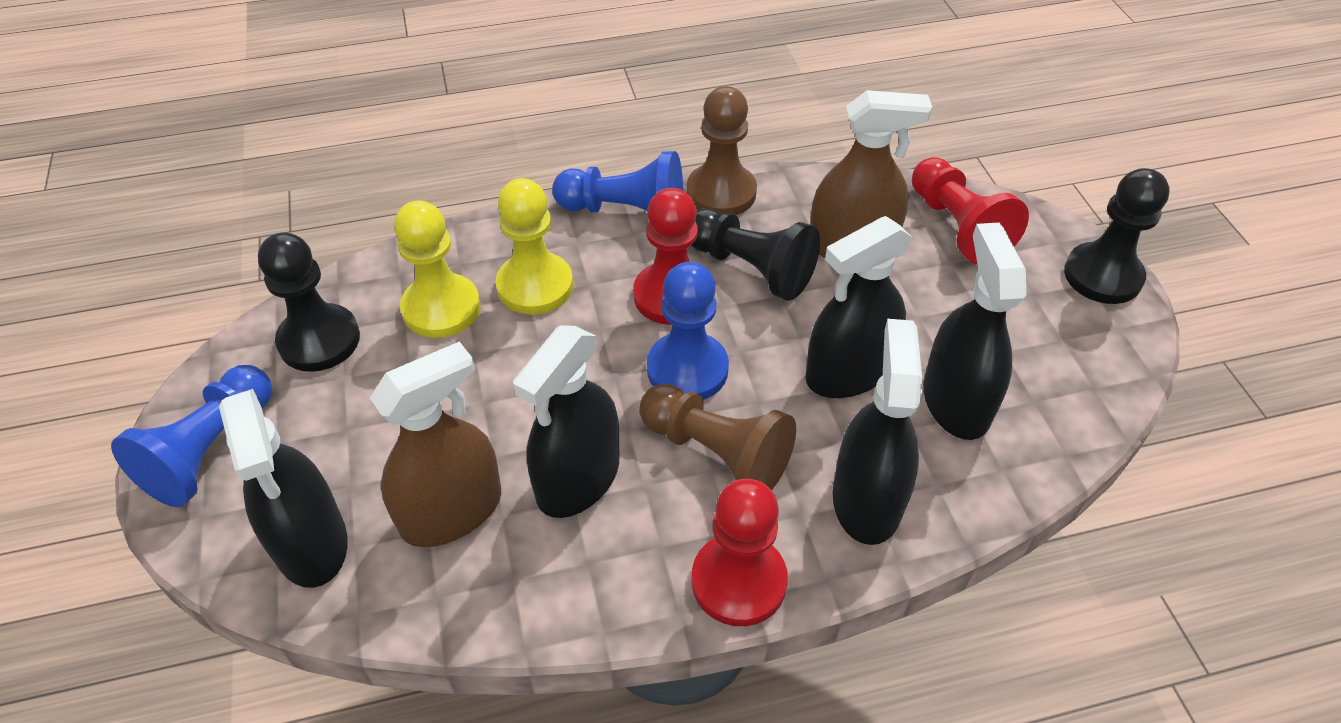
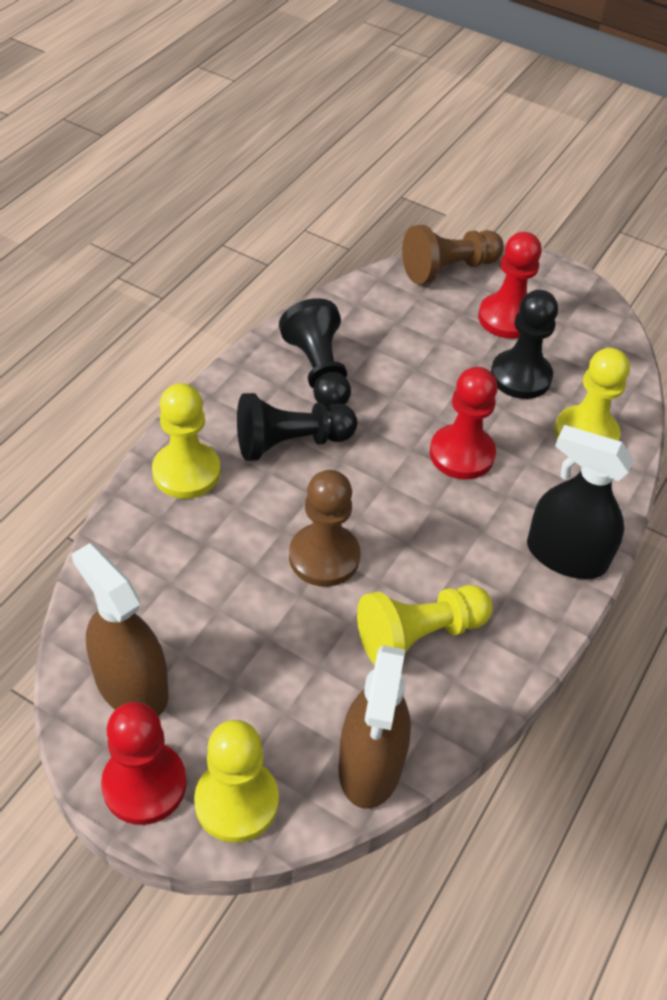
black spray bottle: [219,389,348,588] [513,325,619,518] [805,216,913,398] [833,319,922,545] [923,223,1026,440] = 5 -> [527,425,634,579] = 1
blue pawn: [111,365,272,507] [552,151,683,212] [647,262,729,400] = 3 -> none = 0
yellow pawn: [394,201,480,338] [496,178,573,315] = 2 -> [152,383,220,499] [194,720,279,843] [357,585,493,665] [554,348,630,441] = 4

